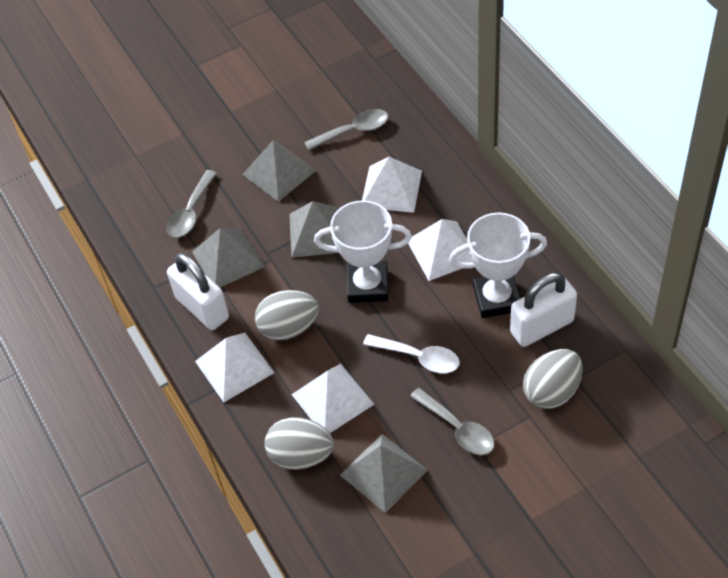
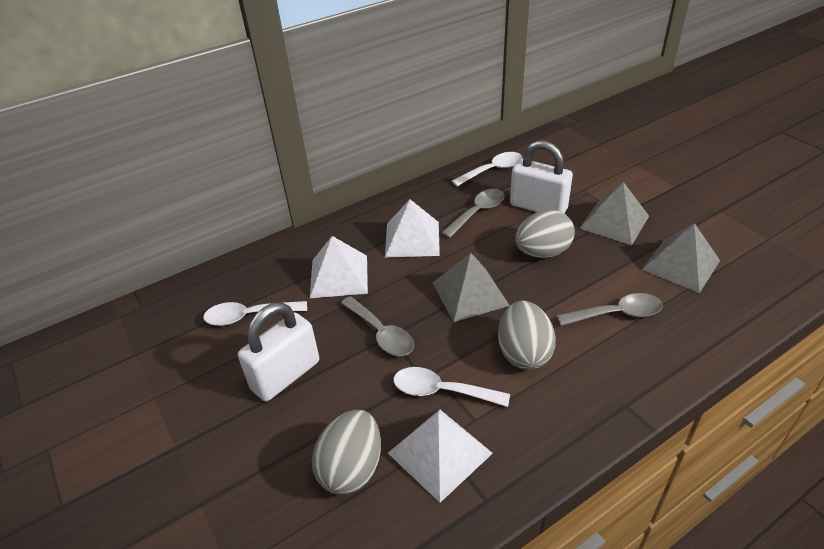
grey pyramid: [192,228,265,288] [242,140,317,202] [289,201,339,258] [340,434,428,513] = 4 -> [433,253,510,322] [579,182,649,246] [642,223,720,293] = 3
white pyramid: [195,333,274,402] [291,363,374,433] [362,157,422,213] [408,219,472,281] = 4 -> [310,236,368,298] [385,199,440,257] [388,410,493,503] = 3
white spoon: [363,334,460,373] = 1 -> [203,301,307,326] [393,367,510,407] [452,152,522,186] = 3
white trophy: [314,200,412,303] [449,212,547,318] = 2 -> none = 0

